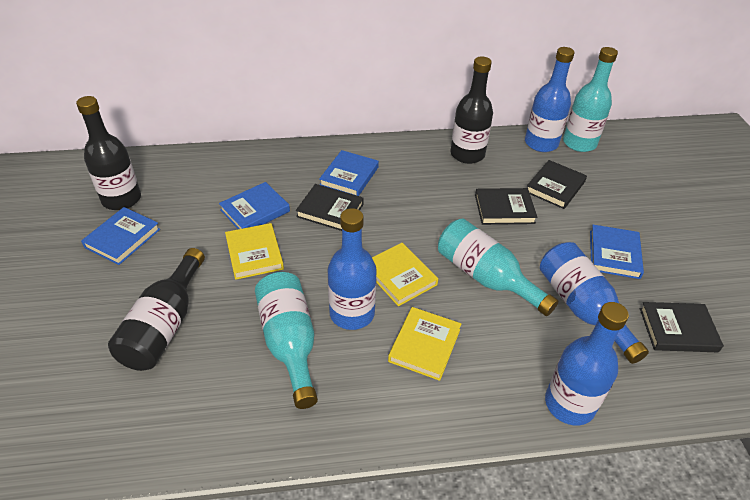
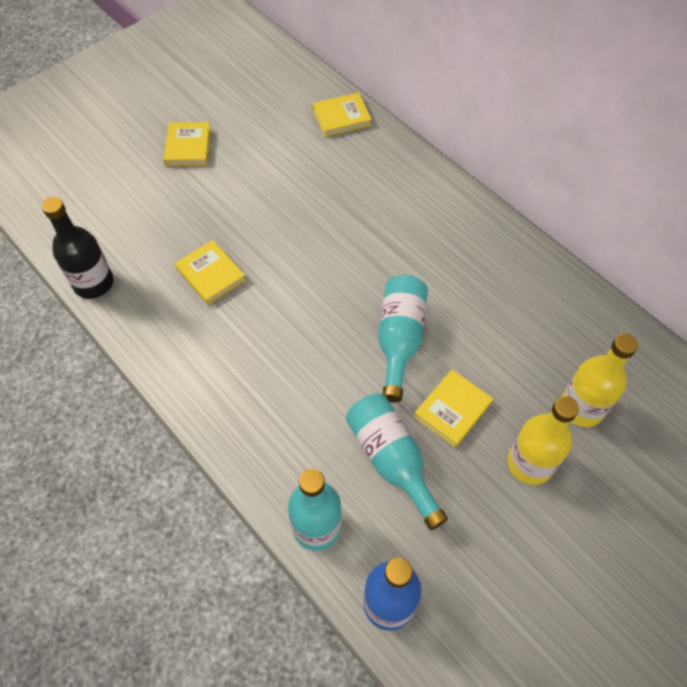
black book: [296,184,364,231] [475,188,538,225] [527,160,587,209] [640,302,724,352] = 4 -> none = 0
black bottle: [76,96,141,210] [108,248,205,371] [450,57,493,164] = 3 -> [42,197,114,299] = 1
blue book: [81,207,160,265] [219,182,290,229] [319,150,379,196] [590,225,644,279] = 4 -> none = 0
blue bottle: [328,208,377,330] [525,47,575,152] [540,242,649,364] [545,302,629,425] = 4 -> [363,558,421,631] = 1
yellow book: [225,223,284,280] [372,243,438,306] [388,307,461,381] = 3 -> [163,122,211,166] [175,240,246,305] [312,92,372,137] [414,369,493,447] = 4
yellow bottle: none = 0 -> [507,396,579,485] [562,333,638,427] = 2

